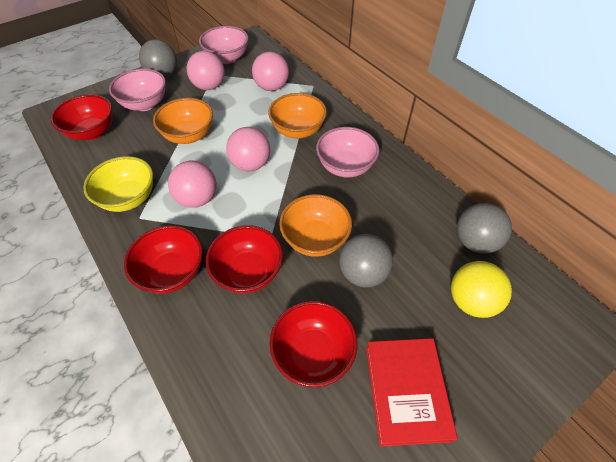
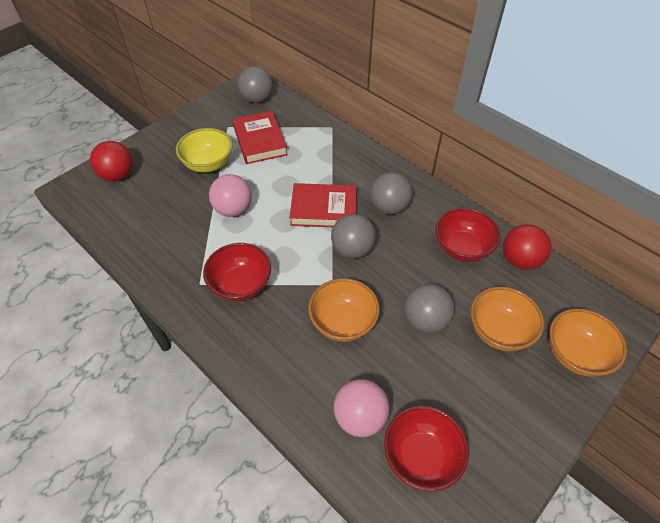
grey ball: [139,39,177,78] [339,234,393,288] [457,203,512,254] = 3 -> [237,66,273,103] [331,214,376,259] [370,172,412,214] [404,284,455,333] = 4
pink ball: [168,160,217,208] [187,51,225,90] [226,127,270,171] [252,52,289,91] = 4 -> [209,174,252,217] [334,379,390,437] = 2
pink bowl: [109,68,166,111] [199,26,249,64] [316,127,379,177] = 3 -> none = 0
red ball: none = 0 -> [90,141,133,182] [503,224,552,270] = 2
red book: [366,338,458,447] = 1 -> [233,111,288,164] [289,183,357,227] = 2
red bowl: [50,94,113,140] [124,225,203,294] [206,225,283,294] [269,301,358,387] = 4 -> [203,243,271,301] [384,406,469,492] [435,208,500,262] = 3
yellow ball: [451,261,512,318] = 1 -> none = 0

